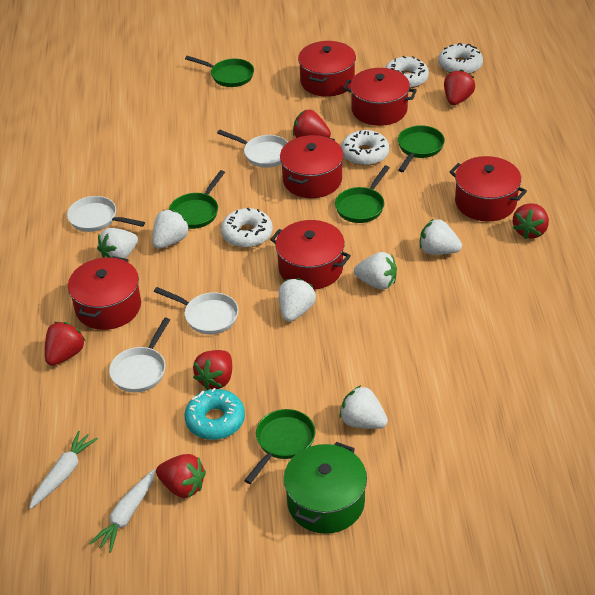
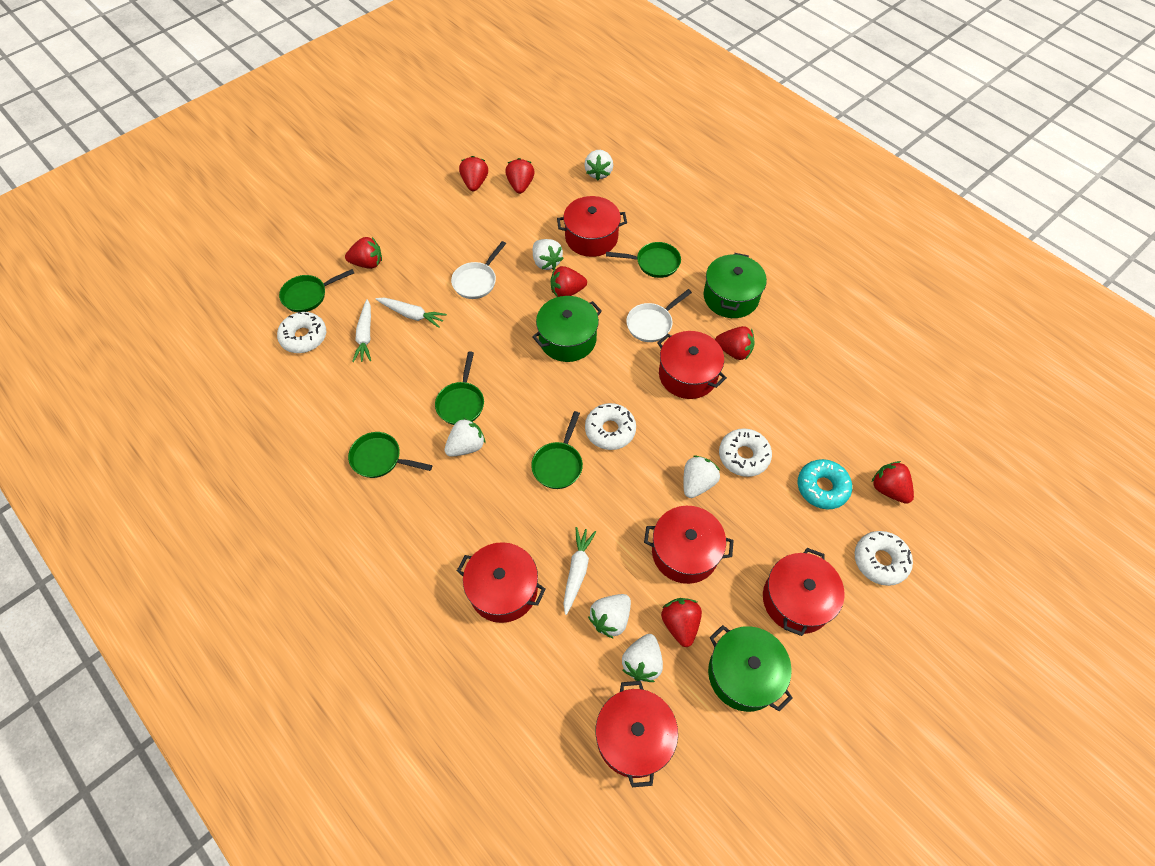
green pot: [284,442,367,534] = 1 -> [532,296,602,362] [703,253,767,318] [708,625,793,712] = 3
red strawberry: [45,322,85,366] [156,454,206,498] [193,350,232,390] [293,109,331,138] [444,70,475,105] [513,203,549,239] = 6 -> [345,237,382,269] [459,156,488,191] [505,158,535,194] [550,266,587,297] [661,598,702,647] [715,326,755,360] [872,461,914,504] = 7
white carrot: [29,431,98,509] [89,469,155,553] = 2 -> [352,299,371,362] [376,298,447,328] [563,527,596,615] = 3
white pan: [67,196,145,232] [109,318,170,392] [154,287,238,334] [217,130,288,168] = 4 -> [451,241,506,299] [626,289,692,342] = 2

